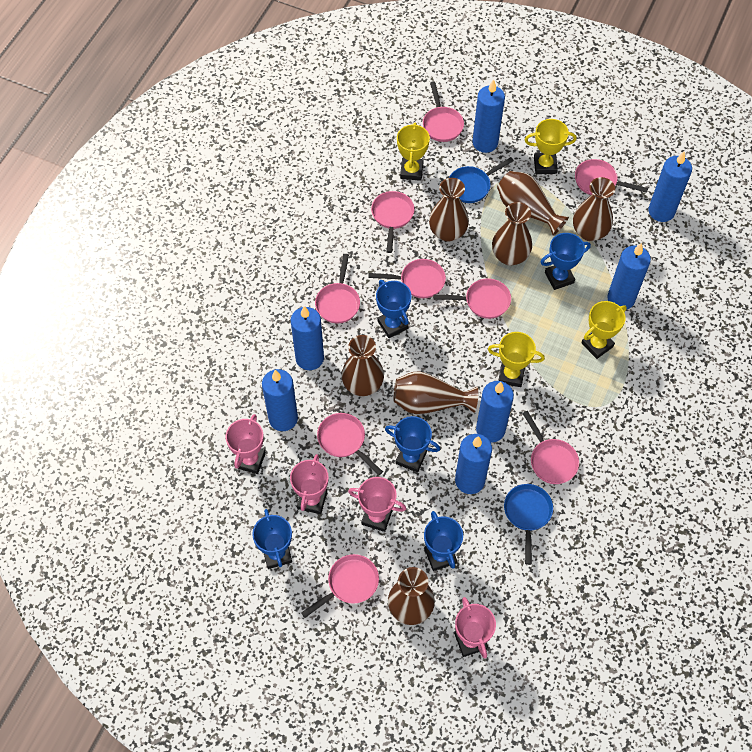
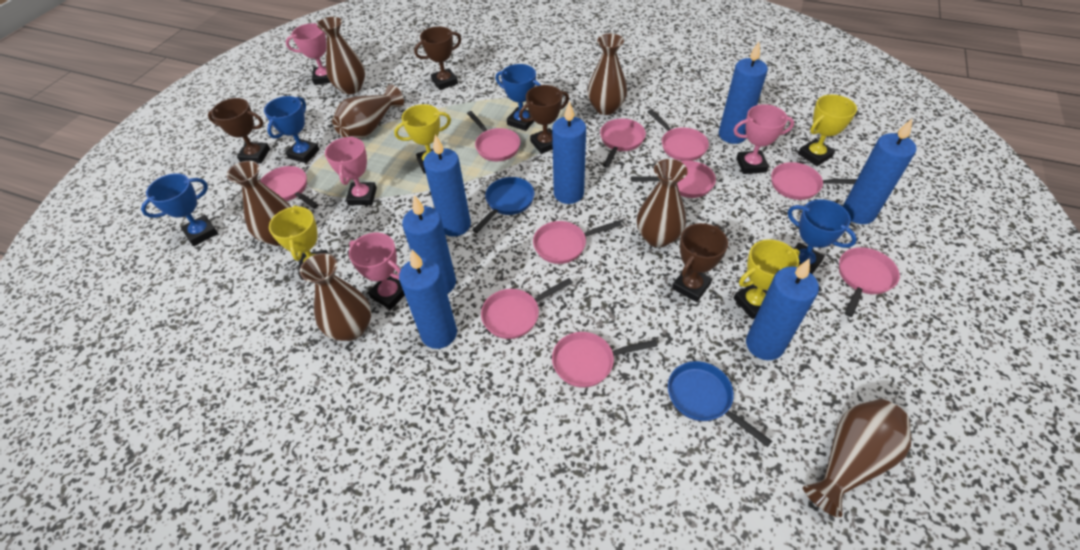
blue trophy: [252,509,292,569] [376,280,411,338] [385,416,440,473] [424,511,463,571] [540,233,591,290] = 5 -> [141,173,218,246] [264,96,320,163] [496,64,541,131] [788,199,857,274] = 4
brown trophy: none = 0 -> [208,98,270,164] [414,27,461,90] [519,85,569,154] [672,223,728,302] = 4
pink pan: [301,554,379,618] [315,254,360,323] [317,413,383,476] [368,259,446,298] [371,191,414,253] [423,81,464,142] [433,278,511,319] [522,411,579,484] [575,159,648,195] = 9 -> [260,166,318,209] [467,111,520,161] [481,278,573,339] [533,220,622,264] [552,332,658,388] [600,118,646,168] [631,161,716,198] [648,109,709,161] [771,162,857,200] [839,247,900,317] = 10

